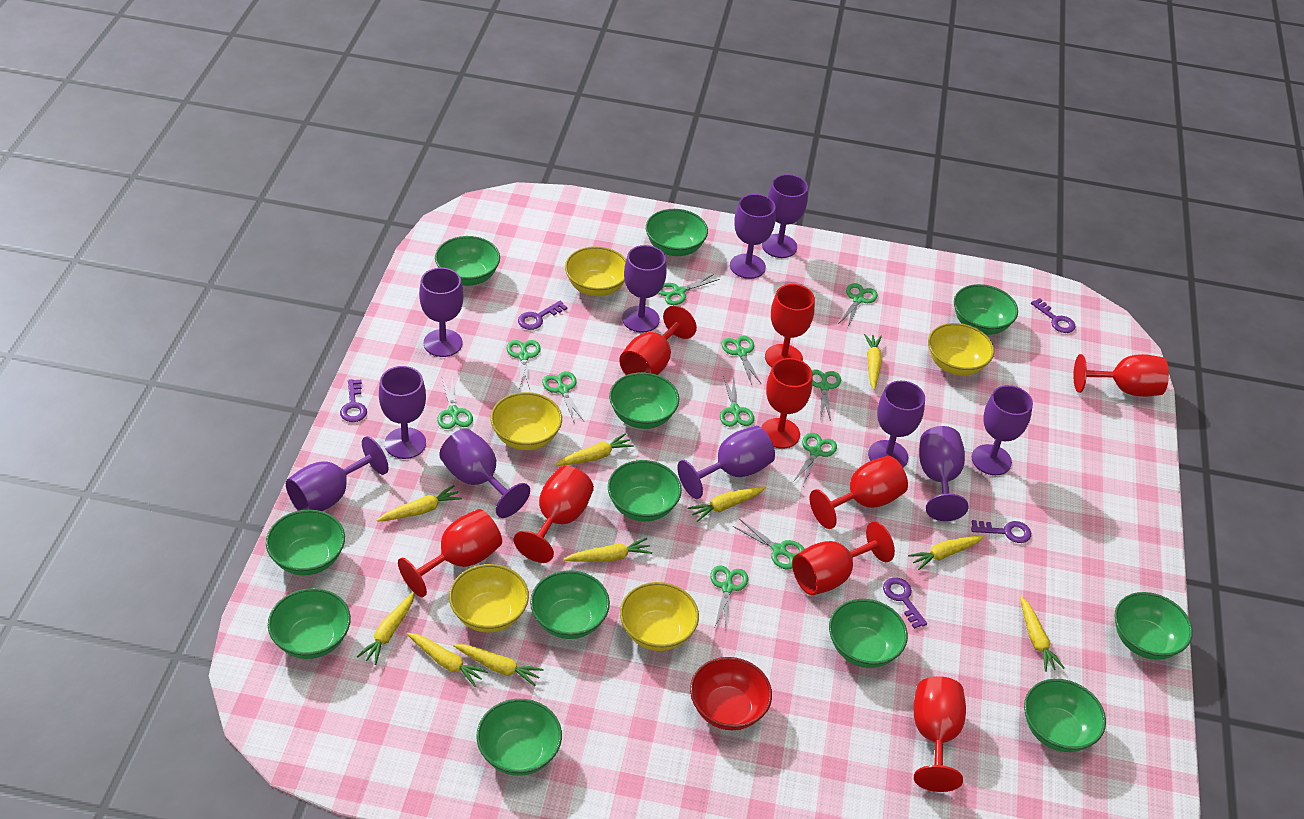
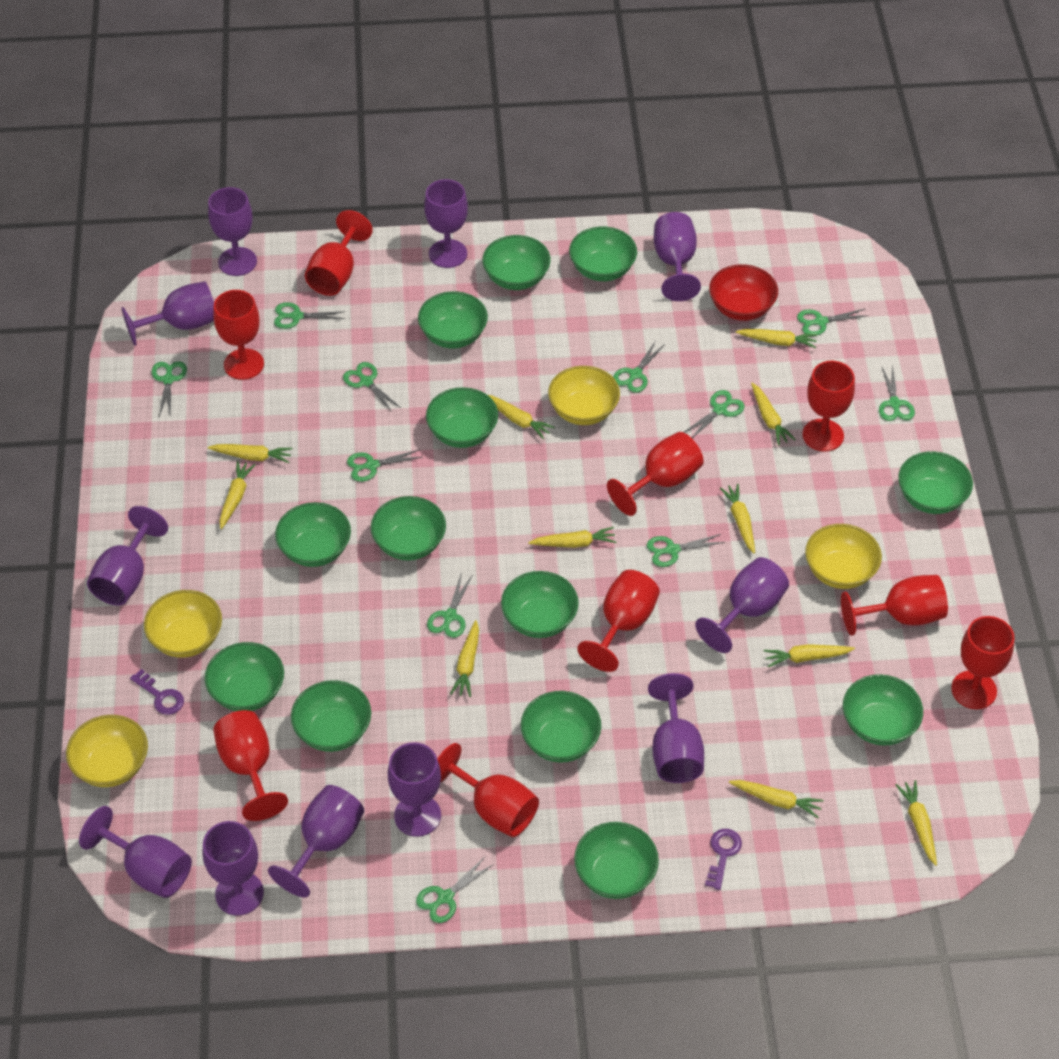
green bowl: [266,510,345,575] [268,588,351,659] [435,236,500,286] [476,699,562,776] [530,570,610,639] [608,460,682,522] [609,372,679,429] [646,209,708,256] [829,599,908,668] [954,284,1018,335] [1024,679,1106,752] [1114,592,1193,660] = 12 -> [205,642,284,711] [275,502,351,567] [291,680,371,752] [371,496,446,561] [418,291,488,349] [426,387,498,448] [482,235,551,290] [501,571,579,638] [521,691,601,763] [569,227,637,281] [574,822,659,899] [843,674,923,746] [898,451,973,514] = 13
purple key: [340,379,367,422] [518,301,567,330] [883,577,927,629] [971,520,1031,543] [1031,298,1076,333] = 5 -> [130,669,184,715] [705,829,742,890] = 2
yellow bowl: [449,564,529,633] [491,392,562,450] [565,246,626,296] [620,582,699,651] [928,323,994,376] = 5 -> [66,715,148,787] [144,590,222,658] [548,366,620,425] [805,524,882,589] = 4
yellow carrot: [357,592,415,665] [377,485,462,522] [407,632,488,687] [453,644,544,686] [555,433,634,466] [564,538,652,562] [688,486,766,522] [864,334,882,390] [908,535,985,570] [1020,596,1064,672] = 10 -> [208,444,293,463] [220,461,256,529] [450,620,479,697] [488,395,555,440] [528,527,616,548] [720,484,755,554] [729,780,824,818] [736,329,817,348] [751,383,796,446] [764,644,855,667] [895,780,937,866] = 11

